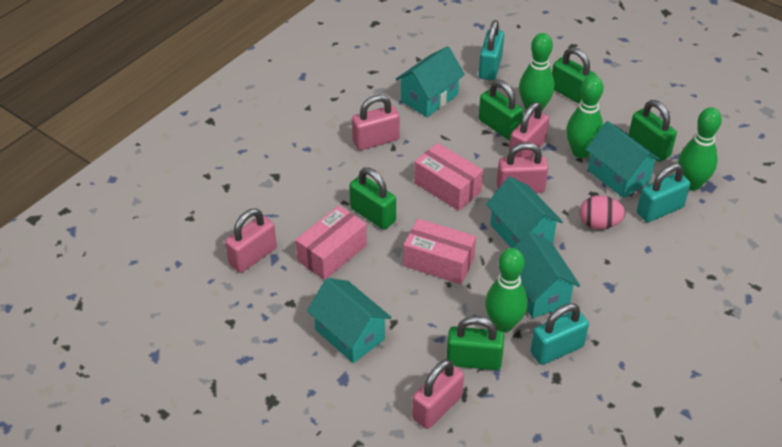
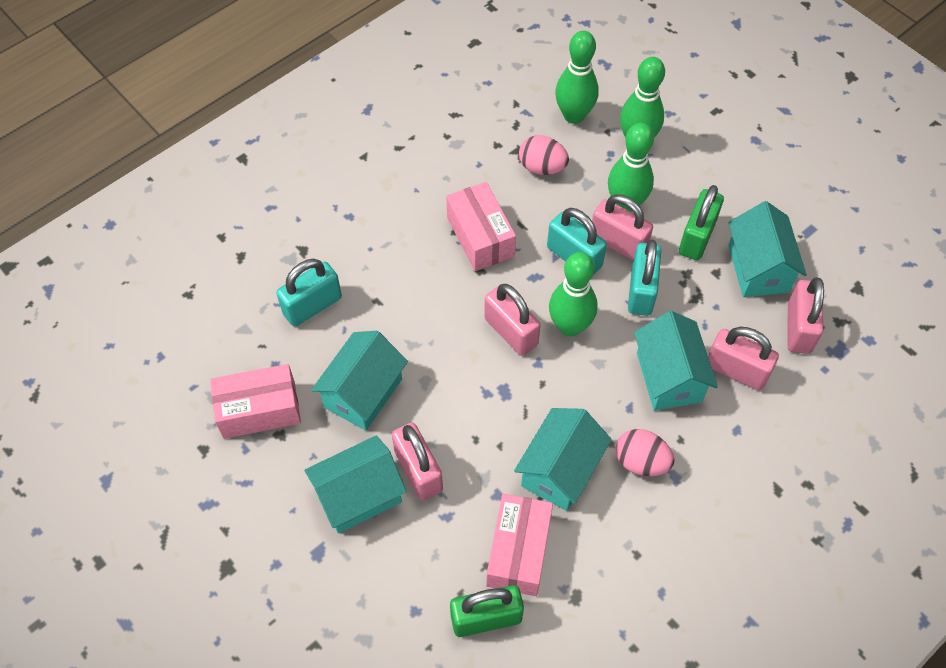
green padlock: [349,168,396,230] [447,316,504,370] [479,80,523,140] [552,47,597,104] [629,100,677,162] = 5 -> [450,585,524,637] [679,185,724,260] = 2
pink egg: [579,196,626,229] = 1 -> [519,135,569,175] [616,429,675,476] = 2

